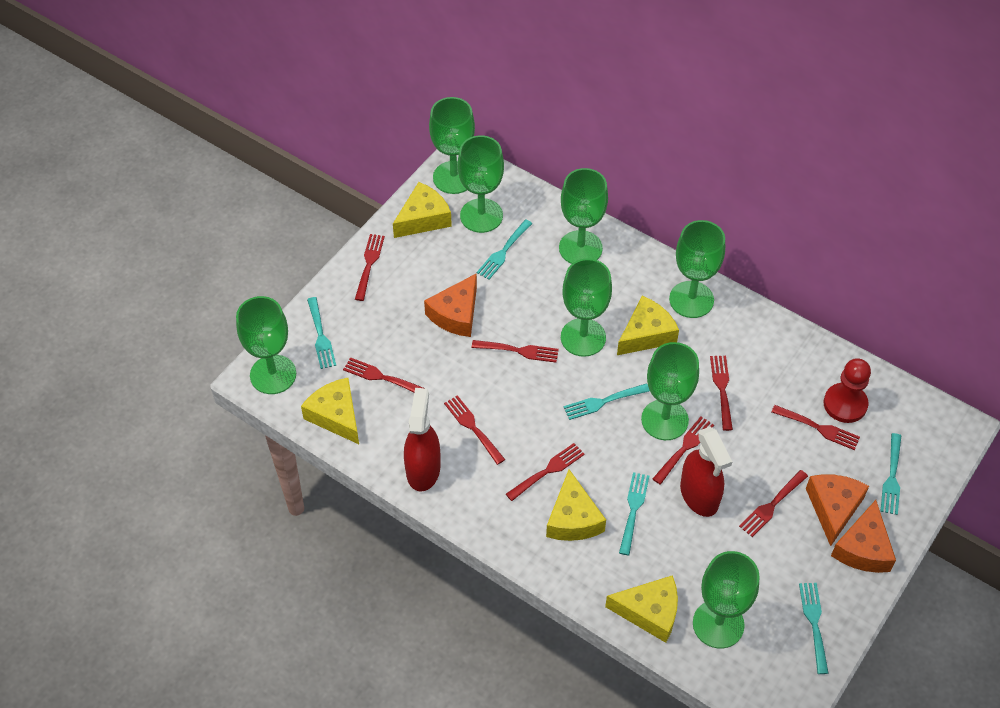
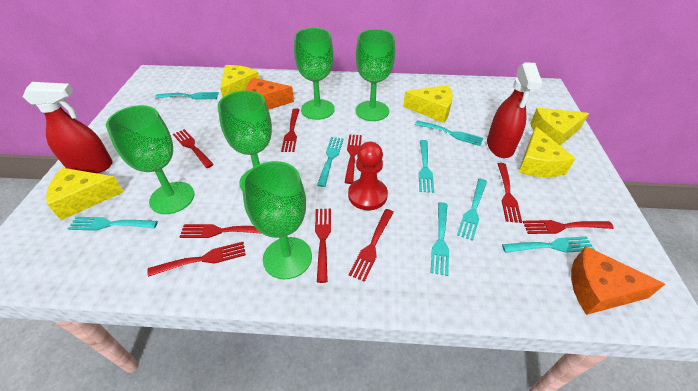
green goblet: [236,296,296,394] [429,97,475,194] [458,135,504,233] [559,168,608,264] [561,258,612,357] [641,342,699,440] [669,220,725,318] [693,551,760,649] = 8 -> [106,105,194,214] [218,90,272,190] [242,161,312,279] [294,28,335,120] [356,29,395,121] = 5
orange cheese: [424,273,477,337] [806,474,869,546] [831,500,896,573] = 3 -> [246,78,294,110] [571,246,665,315] = 2
turquoise fork: [307,297,336,369] [477,219,533,280] [564,383,650,420] [619,472,649,555] [799,583,829,674] [880,433,901,515] = 6 -> [68,217,158,231] [155,92,219,100] [317,137,344,187] [415,121,483,146] [419,140,434,193] [431,202,449,276] [457,179,487,241] [502,236,595,253] = 8

